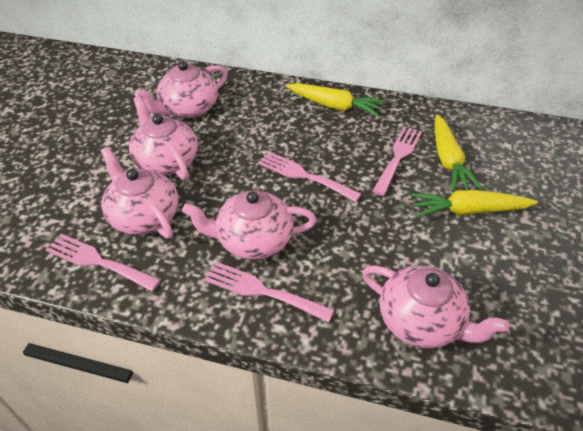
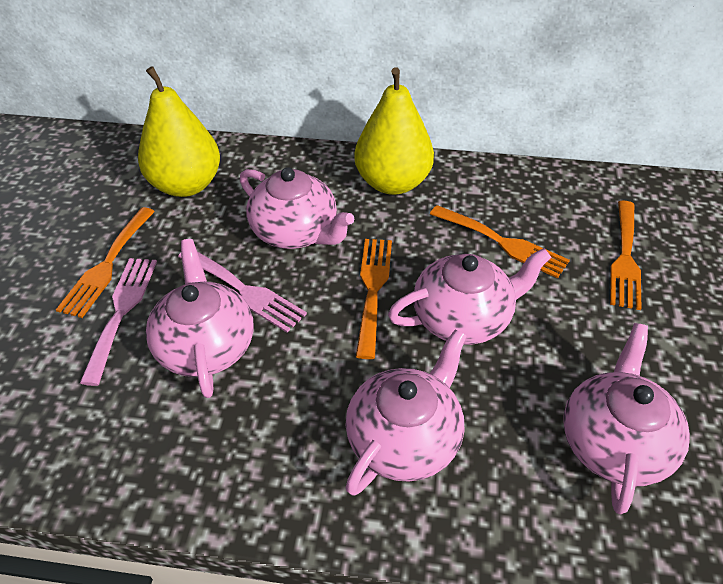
orange fork: none = 0 -> [56,207,155,318] [356,239,392,359] [430,205,570,278] [610,201,641,310] = 4
pink fork: [45,234,161,291] [204,262,334,323] [258,151,361,202] [372,126,422,196] = 4 -> [80,258,157,386] [178,251,307,333] = 2
yellow carrot: [286,83,385,117] [411,190,538,217] [435,115,482,191] = 3 -> none = 0
yellow pear: none = 0 -> [138,66,220,197] [354,67,434,195] = 2

